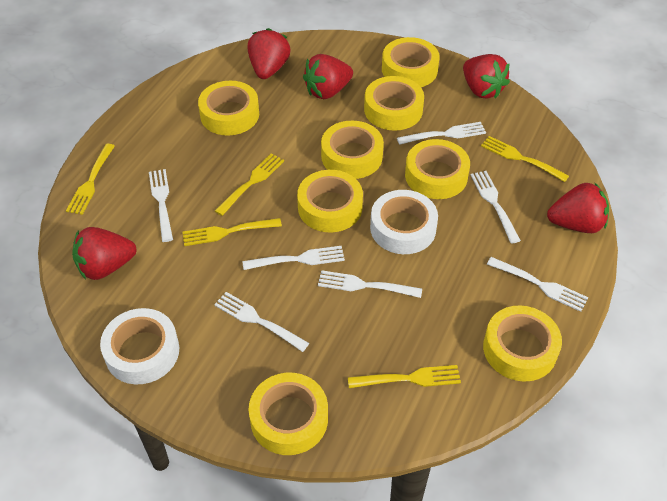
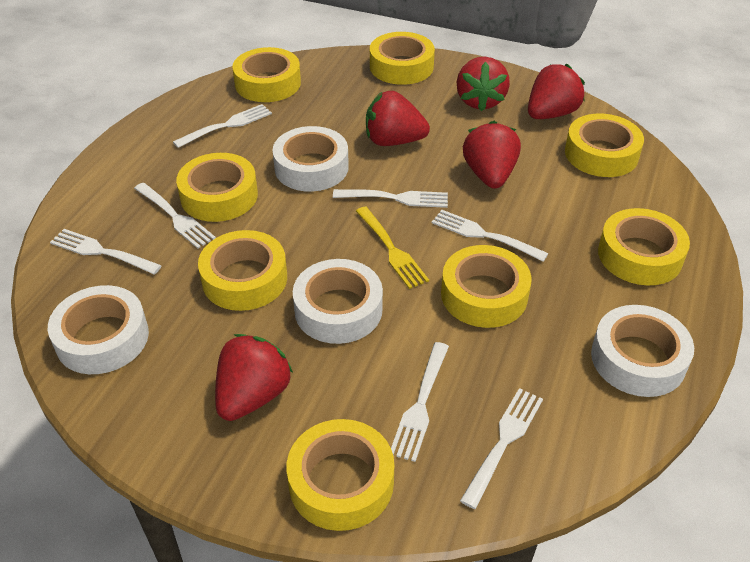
white tape: [100,308,179,384] [370,190,438,254] = 2 -> [48,285,149,374] [272,126,349,192] [293,259,383,344] [591,305,694,397] = 4
yellow fork: [66,144,115,215] [182,218,282,246] [215,153,284,216] [348,365,461,388] [481,136,569,182] = 5 -> [356,206,429,289] = 1

